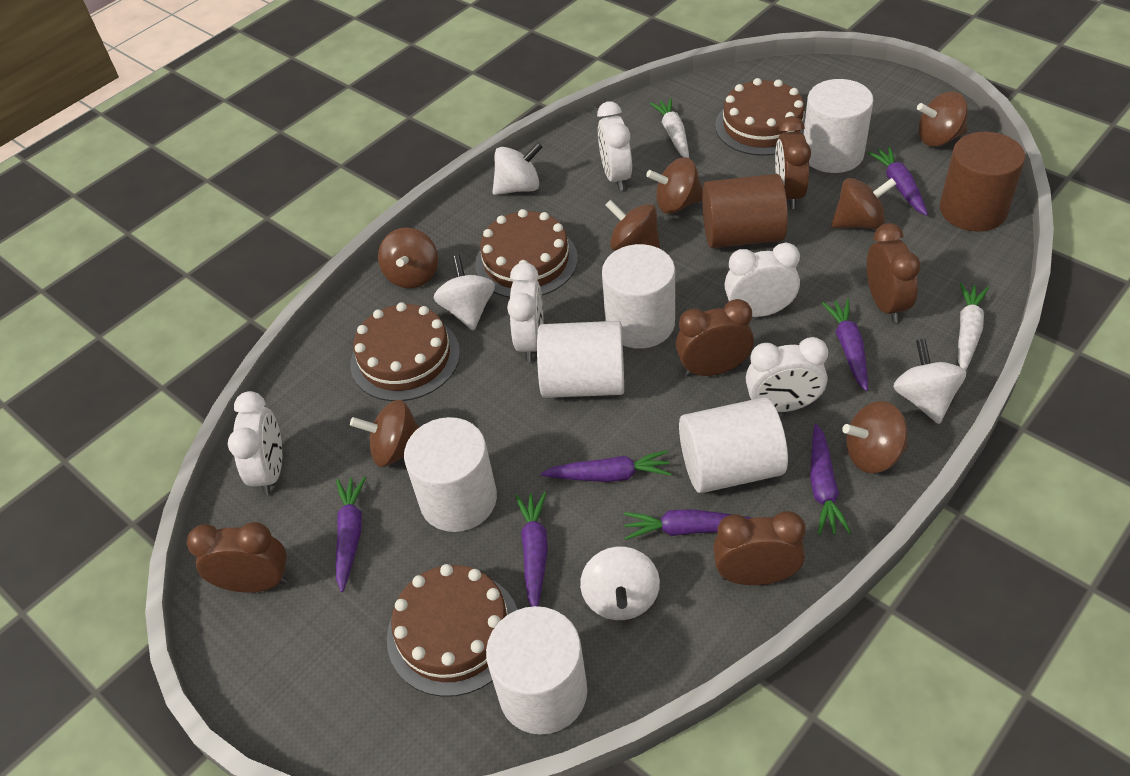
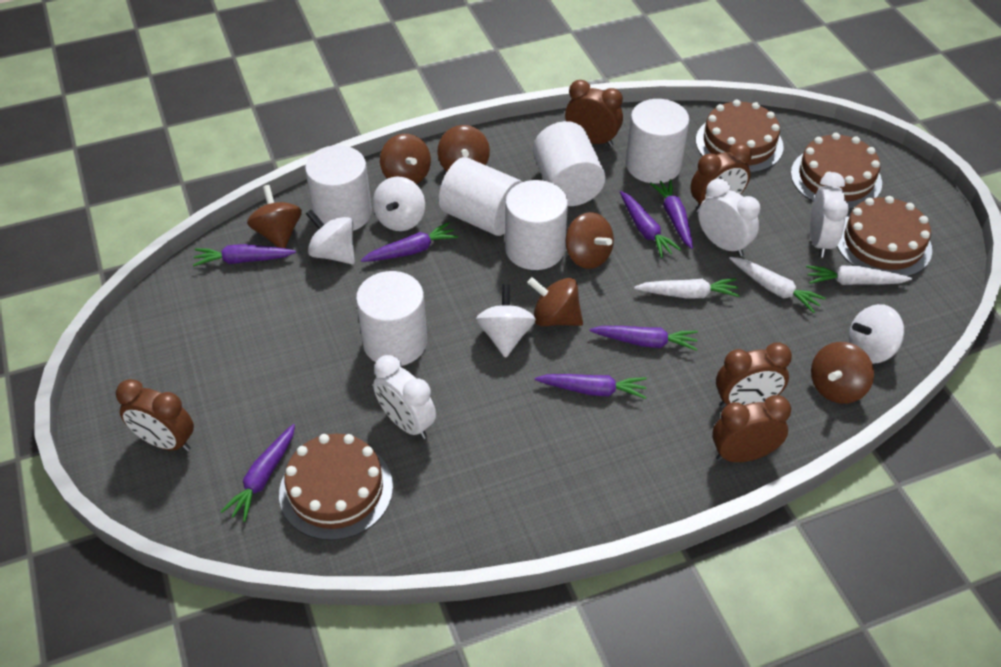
brown cylinder: [702,174,788,248] [940,132,1025,232] = 2 -> none = 0
brown spinning top: [350,400,419,467] [378,228,438,288] [605,200,660,251] [646,157,703,214] [831,178,896,229] [842,401,908,473] [917,91,968,147] = 7 -> [247,185,302,248] [380,134,431,184] [438,125,490,171] [527,277,583,326] [566,212,614,269] [811,342,874,404] = 6
white carrot: [650,98,689,158] [958,283,989,371] = 2 -> [634,278,740,298] [729,257,826,313] [806,265,912,285] = 3
white clock: [228,391,282,495] [507,262,543,362] [597,101,632,191] [724,242,800,317] [746,337,828,412] = 5 -> [373,355,436,439] [698,179,760,256] [810,172,849,258] = 3

